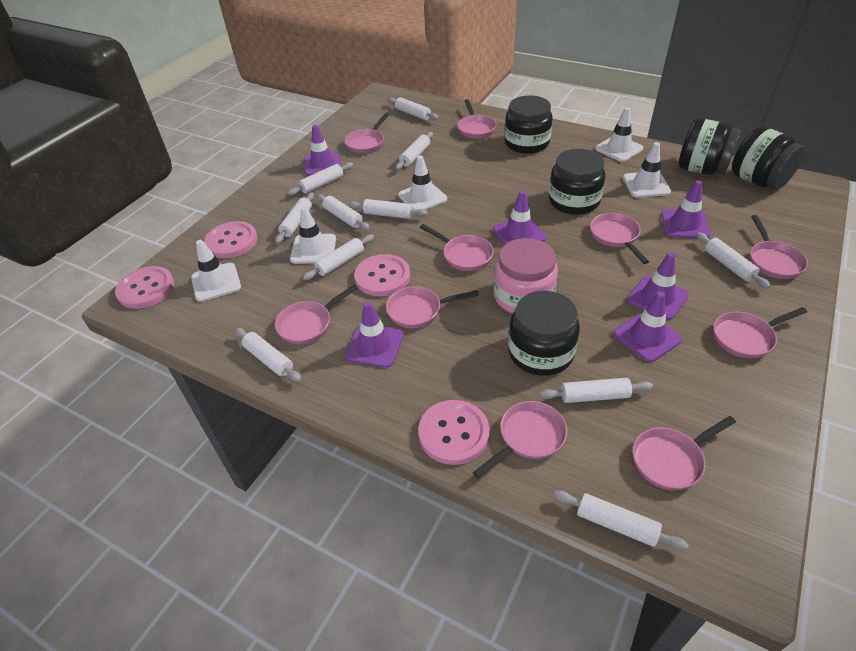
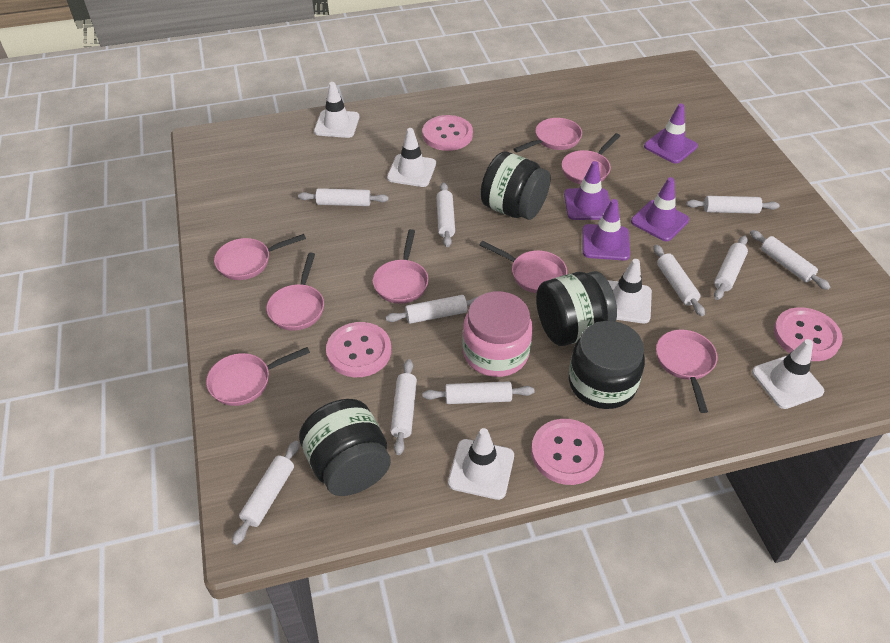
black jar: [504,95,553,154] [508,291,580,376] [549,149,605,215] [678,118,741,175] [732,126,805,190] = 5 -> [299,399,391,496] [480,151,551,220] [536,271,617,346] [569,321,645,409] = 4
pink pan: [275,284,358,344] [344,113,389,153] [386,286,479,328] [420,224,494,271] [457,99,496,139] [473,401,567,479] [590,213,649,264] [633,416,736,491] [713,307,807,359] [750,215,808,279] = 10 -> [206,347,310,406] [214,234,306,280] [267,253,324,331] [373,229,428,304] [480,241,567,293] [513,118,582,153] [562,133,620,184] [656,329,718,413] = 8
purple traffic cone: [304,124,341,176] [345,302,404,368] [493,190,546,245] [613,291,682,362] [627,252,689,320] [661,180,710,238] = 6 -> [564,161,610,220] [582,199,630,261] [631,177,689,241] [644,104,698,164] = 4
white rolling pin: [235,328,302,382] [275,193,314,244] [288,162,353,195] [303,234,374,280] [317,194,370,230] [349,199,428,219] [388,97,439,120] [396,132,433,170] [540,378,653,403] [553,490,689,550] [696,232,771,289] = 11 -> [232,441,299,545] [298,188,389,206] [386,295,479,324] [391,359,417,455] [423,381,535,404] [436,182,455,247] [654,245,705,316] [686,196,780,214] [714,235,748,300] [750,230,830,290] = 10

